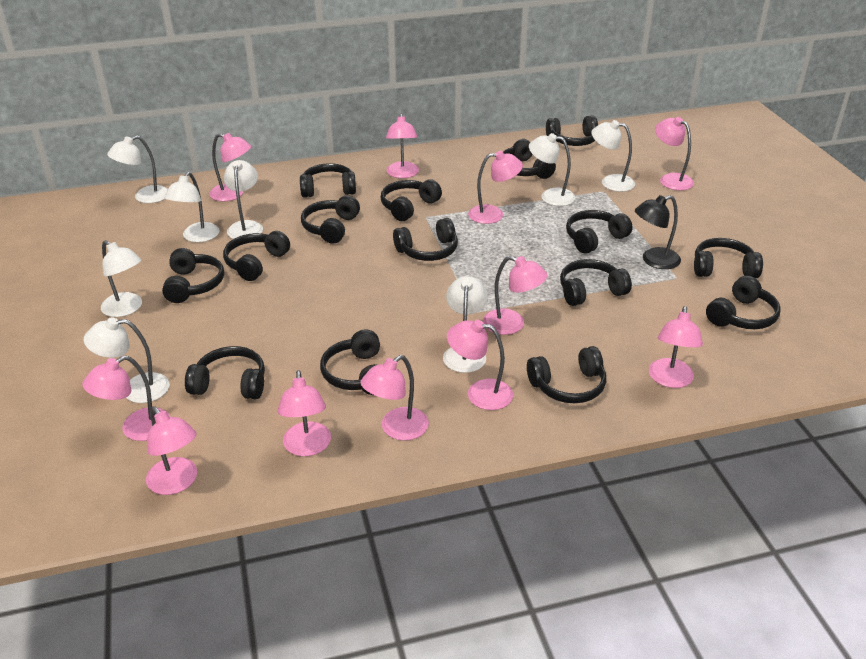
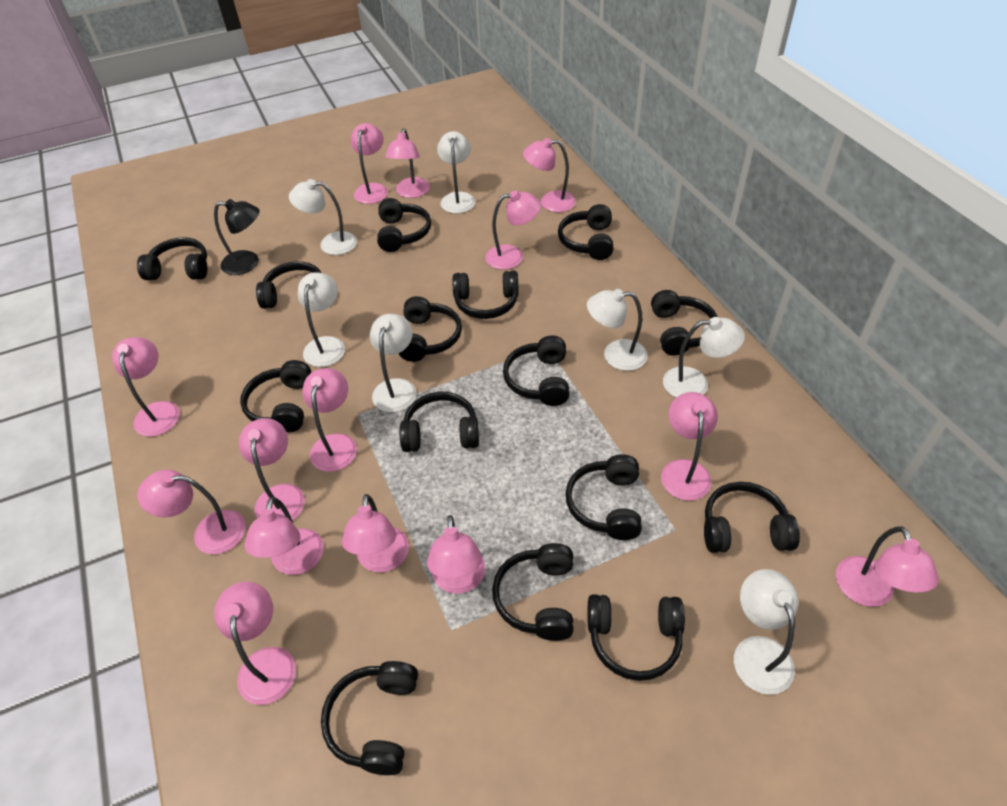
pink lamp: [82,356,170,441] [146,407,197,495] [209,133,251,201] [278,370,331,456] [361,355,429,441] [386,113,419,178] [447,320,513,410] [468,151,523,224] [483,256,548,335] [649,306,703,388] [655,117,694,190] = 11 -> [112,338,180,437] [137,469,246,554] [214,582,296,705] [239,418,305,521] [245,497,324,575] [303,368,357,472] [342,494,409,572] [351,123,388,204] [385,128,430,198] [427,515,485,594] [485,190,541,270] [523,138,576,212] [661,392,718,501] [836,526,939,607] = 14
white lamp: [84,317,170,403] [101,240,142,317] [107,136,168,203] [165,172,219,242] [224,160,263,239] [443,276,488,373] [529,133,576,206] [591,120,635,192] = 8 -> [289,179,357,255] [298,272,345,367] [370,314,417,412] [437,131,475,213] [587,289,648,371] [663,317,745,397] [734,569,799,695] = 7

